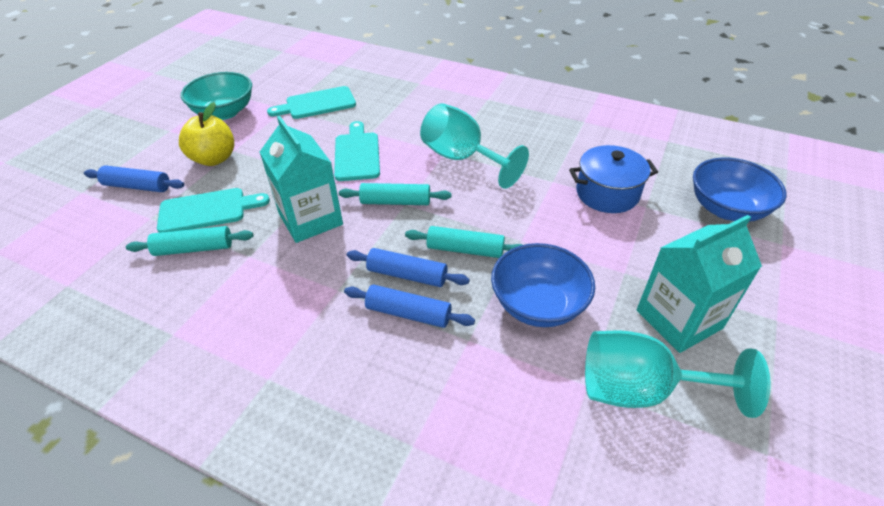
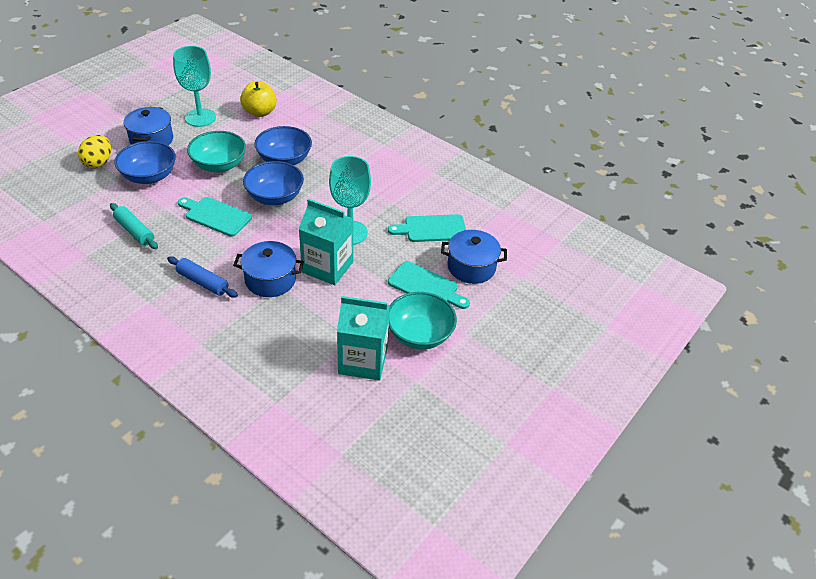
blue bowl: [491,243,595,327] [693,158,787,222] = 2 -> [114,141,176,184] [243,161,304,205] [254,126,312,165] = 3
blue pot: [569,145,658,213] = 1 -> [124,107,173,145] [233,241,304,297] [441,230,507,284] = 3
blue rolling pin: [84,165,184,192] [344,284,475,328] [347,248,470,287] = 3 -> [167,256,238,298] = 1
turquoise bowl: [181,72,252,120] = 1 -> [187,131,246,172] [389,292,457,350] = 2
turquoise rolling pin: [126,226,253,256] [339,183,451,205] [405,226,522,258] = 3 -> [110,203,158,249] = 1
yellow egg: none = 0 -> [78,135,111,168] = 1

